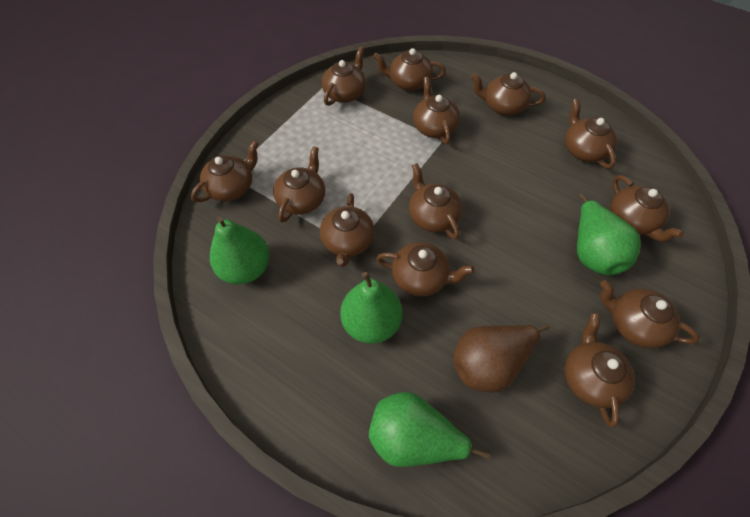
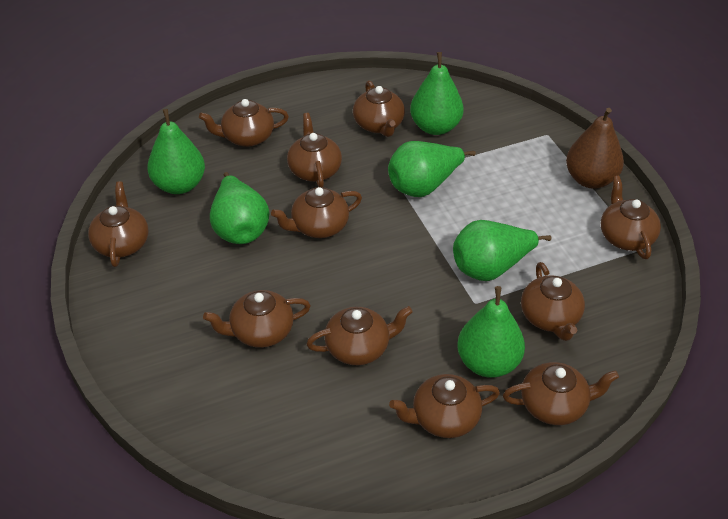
brown teapot: [191,141,259,202] [273,146,325,223] [320,193,374,267] [322,47,366,106] [373,48,446,91] [376,242,474,297] [409,163,462,240] [413,77,460,144] [471,72,545,115] [564,313,635,428] [565,98,617,169] [600,280,700,348] [610,175,684,242] = 13 -> [88,181,149,267] [199,99,289,147] [203,290,311,348] [271,187,362,238] [287,113,342,187] [307,306,413,365] [353,80,405,137] [389,374,500,438] [503,362,619,425] [521,262,585,341] [601,176,661,259] = 11
green pear: [210,216,269,285] [340,272,402,344] [369,392,490,467] [577,193,641,275] = 4 -> [147,109,205,194] [210,172,269,244] [388,141,476,197] [410,52,464,135] [453,220,552,281] [457,286,525,378] = 6

